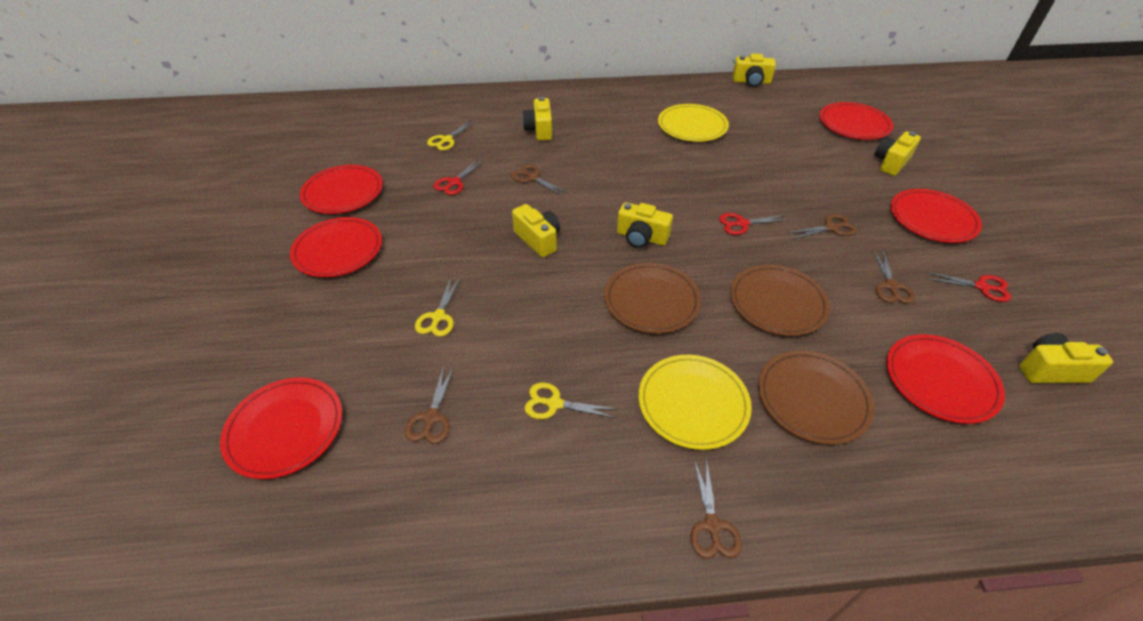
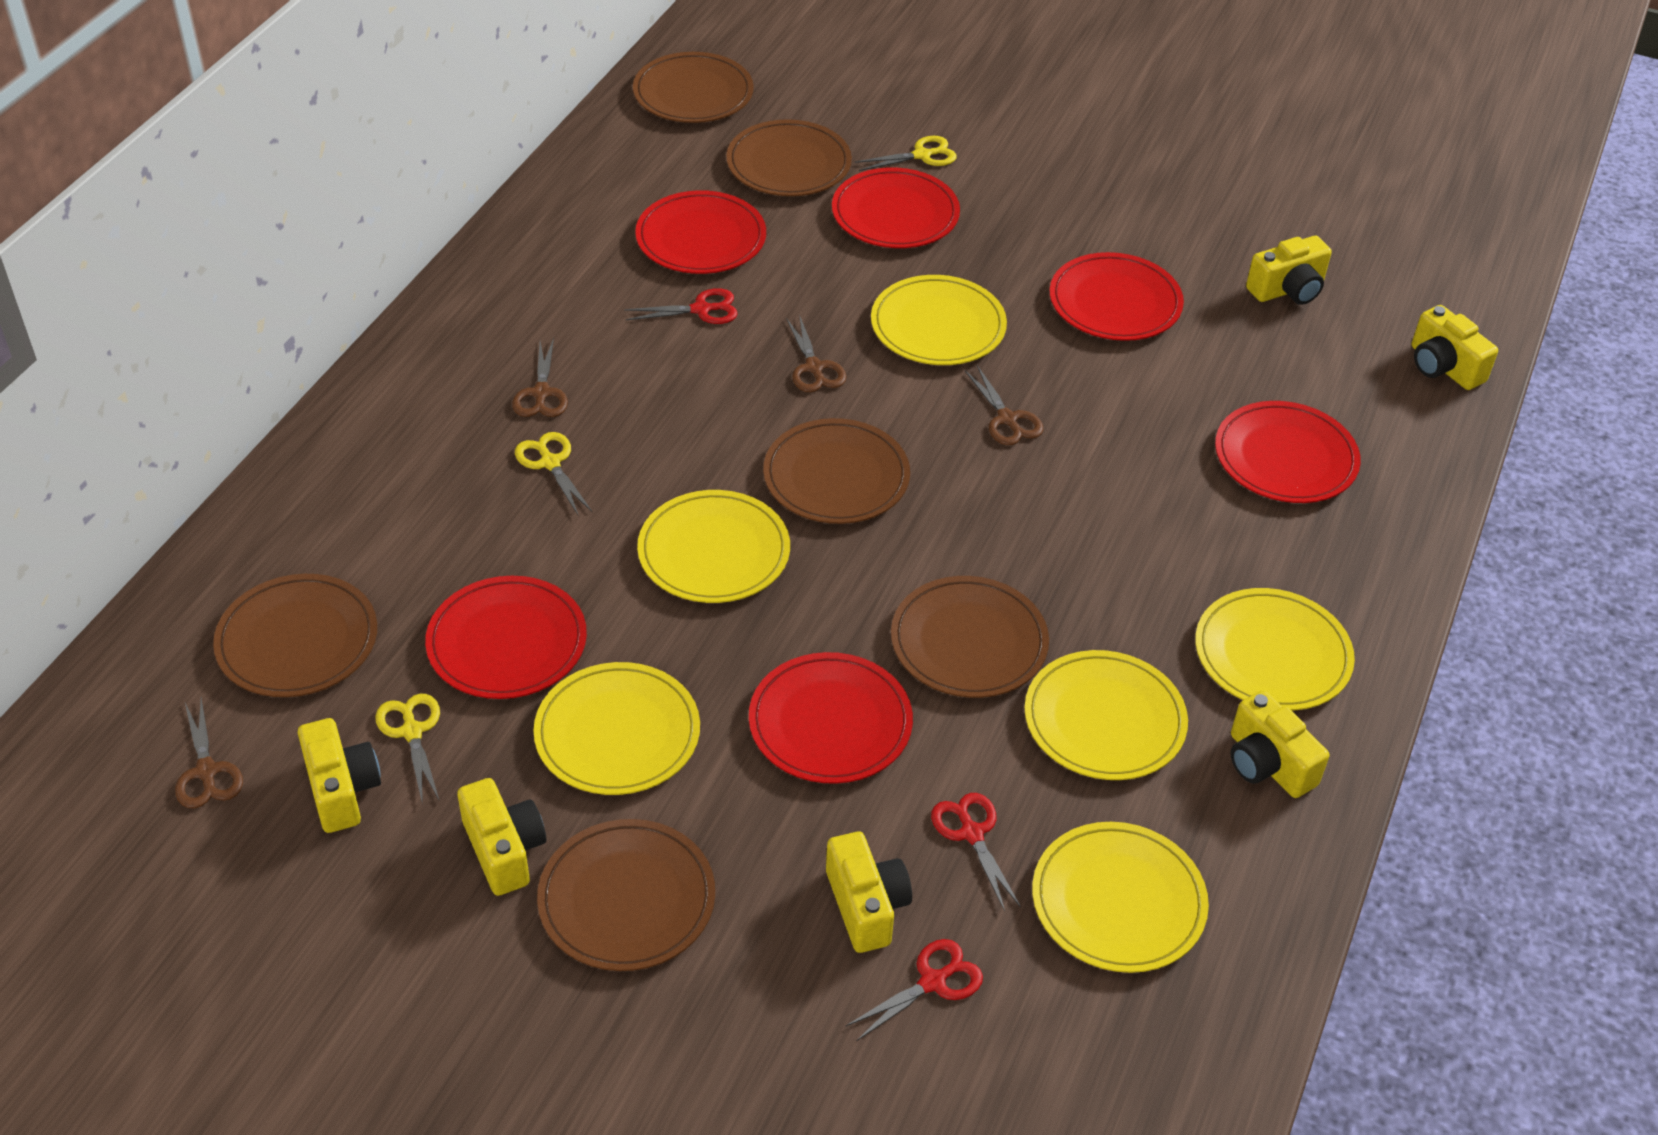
brown plate: [604,263,701,334] [730,265,830,336] [758,351,874,445] = 3 -> [213,574,377,697] [537,819,715,971] [633,52,754,123] [726,119,852,196] [763,418,910,524] [891,576,1049,698] = 6
brown scissors: [405,366,454,444] [511,164,568,196] [690,459,742,559] [787,214,857,239] [873,250,915,304] = 5 -> [175,698,243,808] [512,338,568,417] [786,314,847,392] [964,365,1043,445] = 4
yellow plate: [638,355,752,450] [658,104,729,142] = 2 -> [533,662,700,795] [637,490,790,603] [871,275,1007,365] [1024,650,1188,780] [1032,822,1209,973] [1195,588,1355,710] = 6

